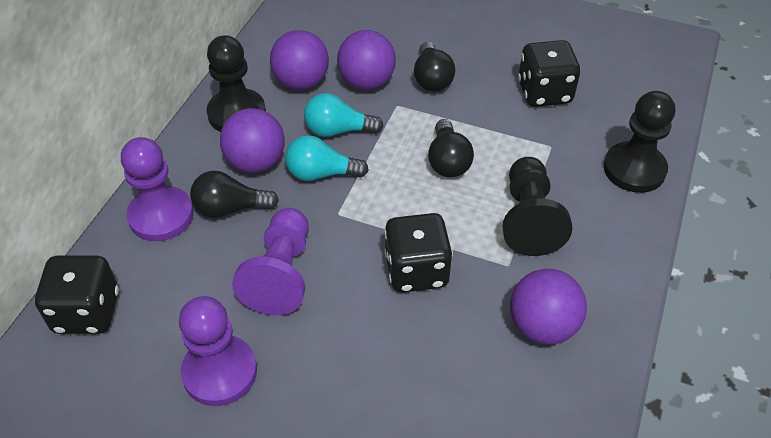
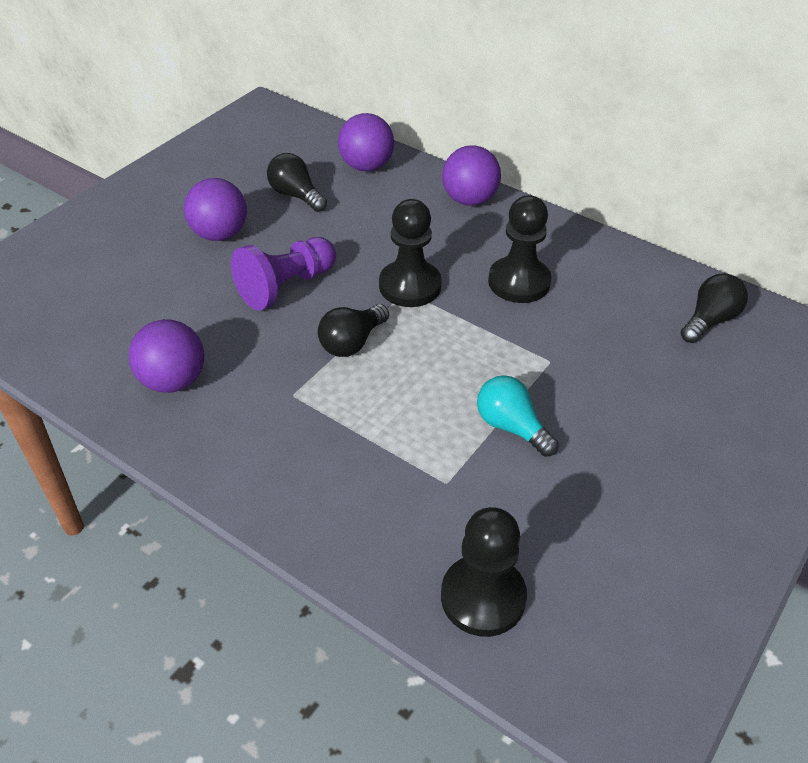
black dice: [35,256,119,334] [384,213,453,292] [518,40,581,107] = 3 -> none = 0
purple pawn: [121,137,194,241] [179,296,257,406] [232,208,309,315] = 3 -> [231,237,336,310] = 1
turquoise light bulb: [285,135,369,181] [304,93,384,137] = 2 -> [477,375,559,457] = 1

